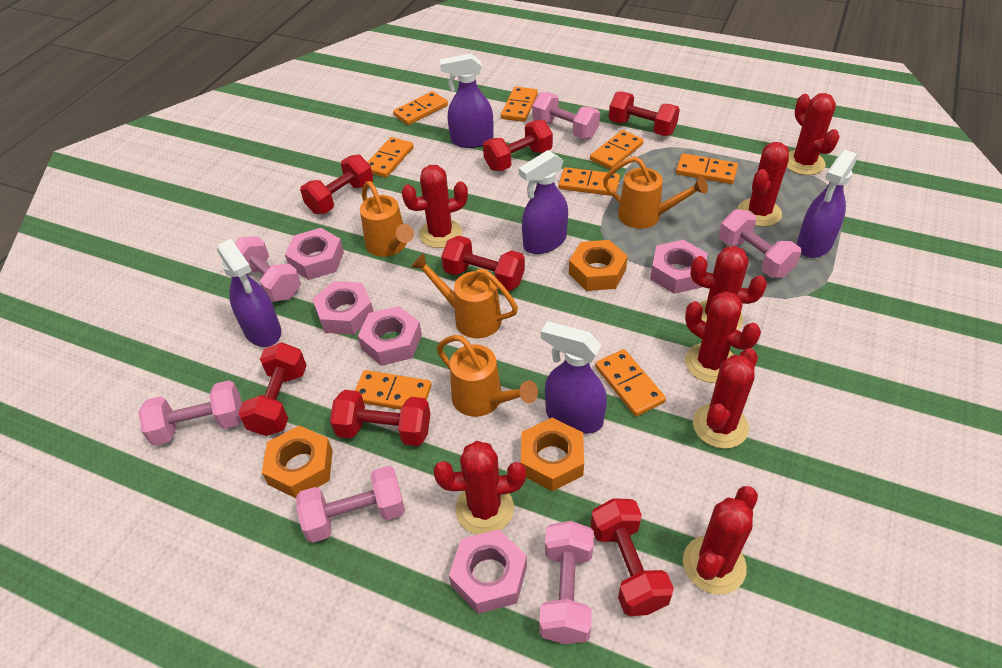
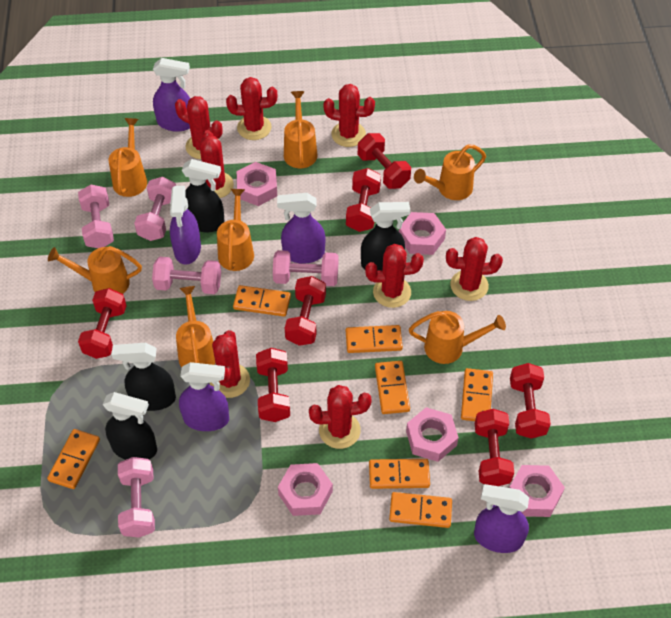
black spray bottle: none = 0 -> [103,392,157,460] [112,343,176,411] [182,159,225,232] [361,202,410,271] = 4
orange domino: [355,370,432,410] [367,137,414,178] [393,91,448,125] [501,87,538,122] [559,167,620,196] [590,130,644,170] [595,349,666,416] [676,153,738,184] = 8 -> [47,429,100,489] [233,285,291,317] [346,325,403,353] [369,459,430,489] [375,361,410,414] [389,492,452,528] [461,368,493,421] = 7
orange nut: [262,425,333,498] [521,418,584,491] [569,240,628,291] = 3 -> none = 0
orange watering can: [360,181,414,257] [411,253,518,338] [437,335,538,417] [603,156,708,229] = 4 -> [48,246,142,294] [108,118,147,197] [176,286,215,367] [217,189,254,271] [284,91,317,168] [409,311,506,364] [414,144,486,200] = 7
pink dumbbell: [138,380,242,446] [235,236,301,302] [296,466,405,543] [532,92,600,139] [539,521,594,644] [719,209,801,278] = 6 -> [78,184,114,248] [118,457,155,538] [134,177,176,241] [152,257,221,294] [273,250,338,286] = 5

